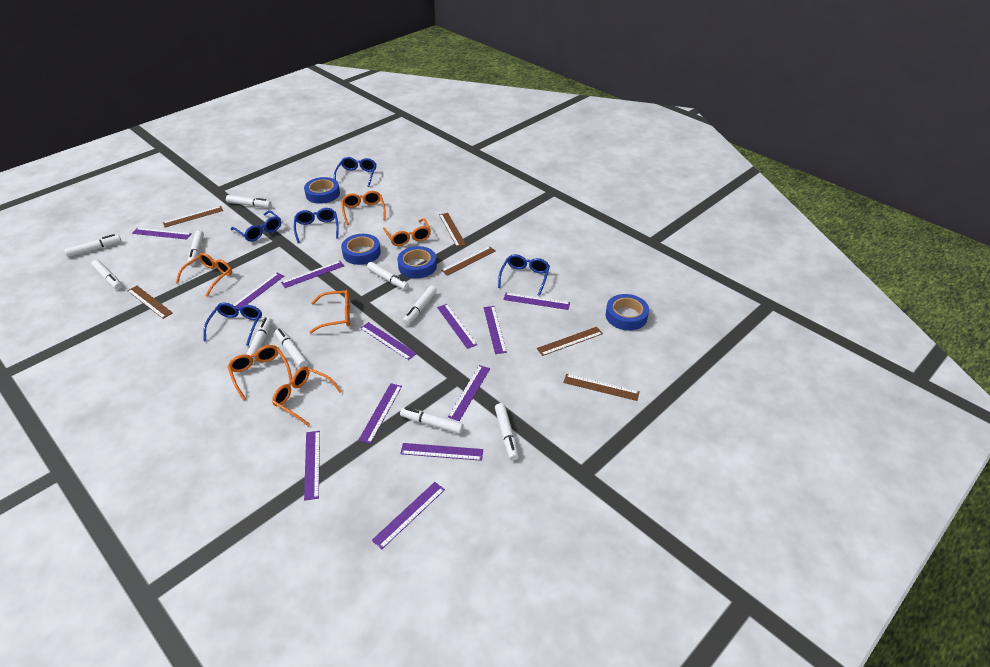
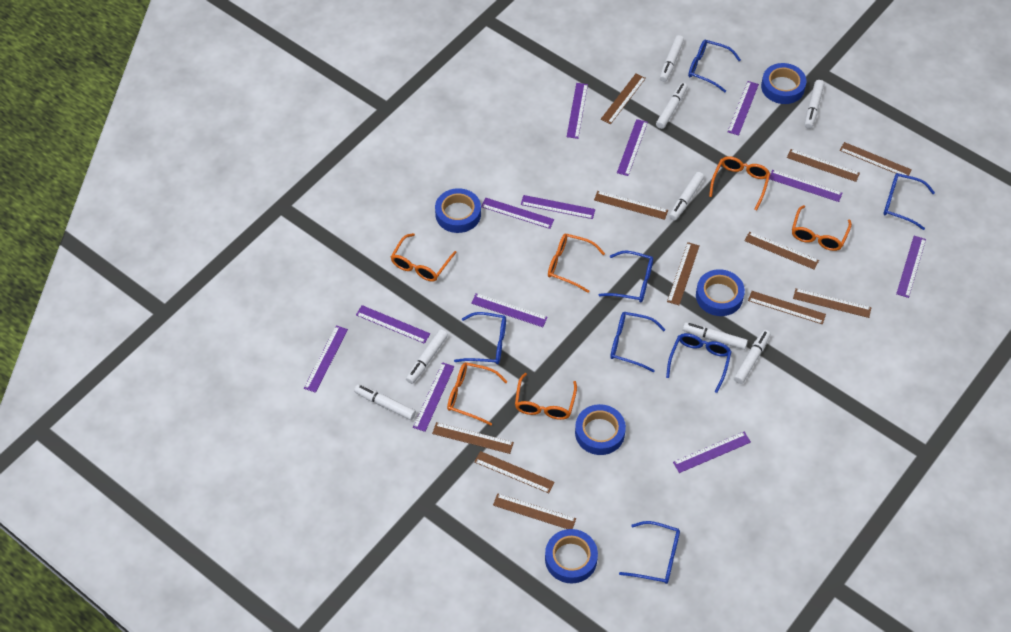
blue glasses: [203,303,262,346] [231,211,281,242] [294,208,339,243] [334,157,377,187] [498,254,550,296] = 5 -> [454,312,506,364] [599,251,653,302] [610,312,666,372] [619,521,680,584] [666,333,732,393] [688,39,741,92] [883,173,935,230] = 7
blue tape: [304,177,340,204] [341,234,381,265] [397,246,437,278] [606,294,649,331] = 4 -> [435,188,481,233] [545,529,598,583] [575,404,626,455] [696,269,745,316] [761,63,806,104] = 5
brown ruler: [127,286,173,319] [163,206,223,227] [439,213,466,247] [441,246,495,276] [537,327,603,356] [563,374,640,401] = 6 -> [432,422,514,454] [475,451,555,493] [493,493,576,529] [594,191,668,220] [601,74,646,124] [667,242,700,305] [745,232,819,270] [748,291,826,324] [787,149,860,182] [793,288,872,318] [840,142,912,176] = 11
white marker: [65,234,121,257] [91,260,122,289] [188,230,204,266] [226,195,271,208] [246,317,272,362] [275,328,308,368] [367,262,409,290] [400,407,464,434] [403,286,437,325] [495,403,519,461] = 10 -> [354,384,416,420] [406,330,448,384] [656,83,687,129] [659,35,684,82] [669,172,704,220] [683,322,748,350] [734,330,771,384] [805,80,824,129] = 8

